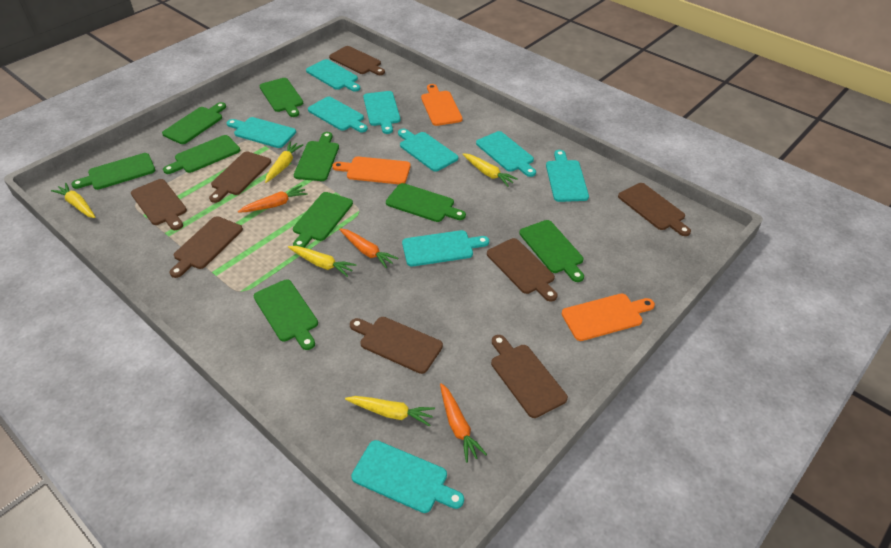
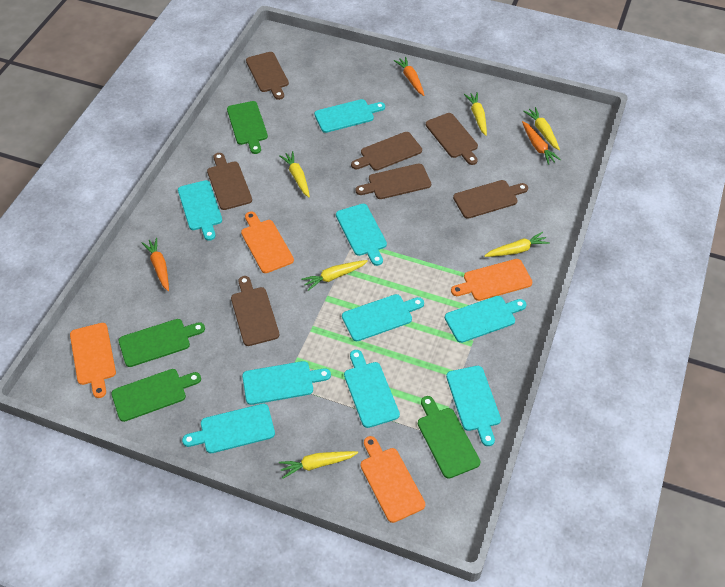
brown cutting board: [131,179,187,230] [169,216,243,278] [209,152,271,203] [329,46,385,75] [350,317,443,374] [487,238,558,302] [491,335,568,418] [618,183,691,236] = 8 -> [207,153,252,210] [231,276,280,346] [246,52,289,100] [351,132,422,171] [355,164,431,199] [426,113,478,165] [453,180,528,219] = 7
green cutting board: [71,153,155,190] [162,102,226,144] [163,135,240,174] [254,279,318,350] [260,78,303,117] [293,192,353,248] [294,132,339,181] [386,183,466,222] [519,220,584,282] = 9 -> [111,369,201,422] [119,319,205,367] [227,101,268,154] [418,396,481,479] = 4
orange cutting board: [332,157,411,184] [421,84,463,126] [562,294,655,341] = 3 -> [70,323,116,398] [241,211,294,273] [361,436,425,523] [451,259,532,301] = 4
yellow carrot: [51,183,95,218] [265,142,303,183] [288,246,357,277] [345,396,435,426] [463,153,518,186] = 5 -> [279,151,310,197] [279,451,358,479] [301,260,368,291] [464,92,487,136] [484,232,550,257] [523,107,560,150] = 6

